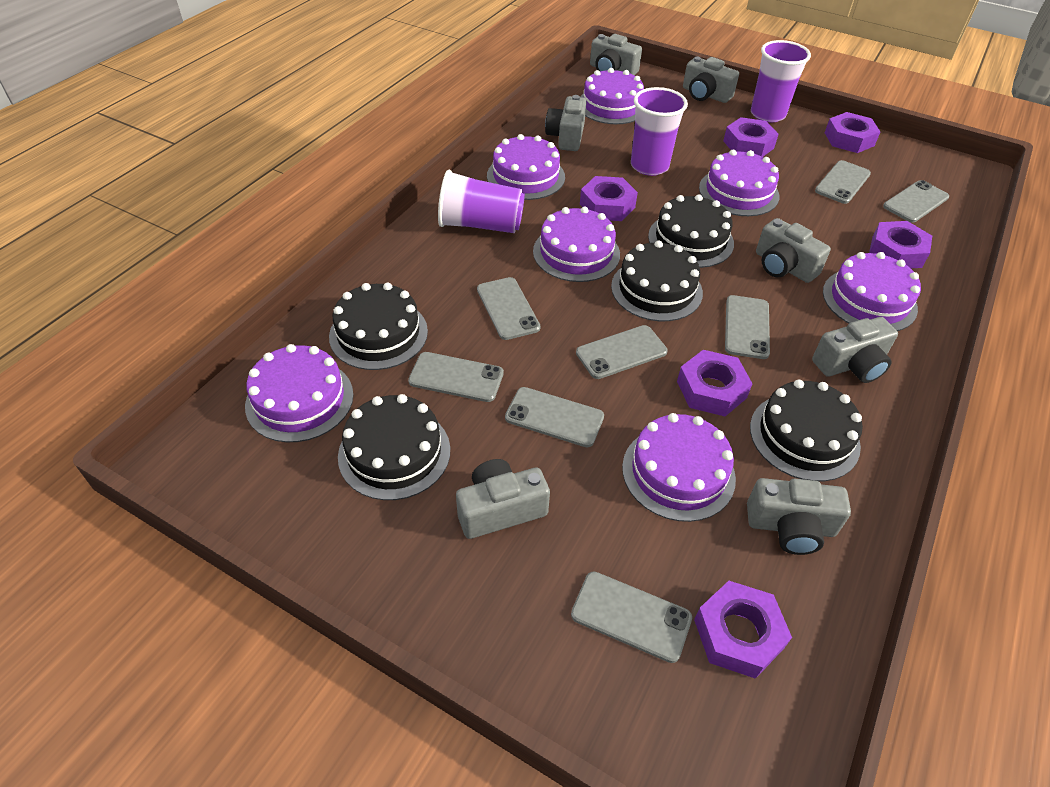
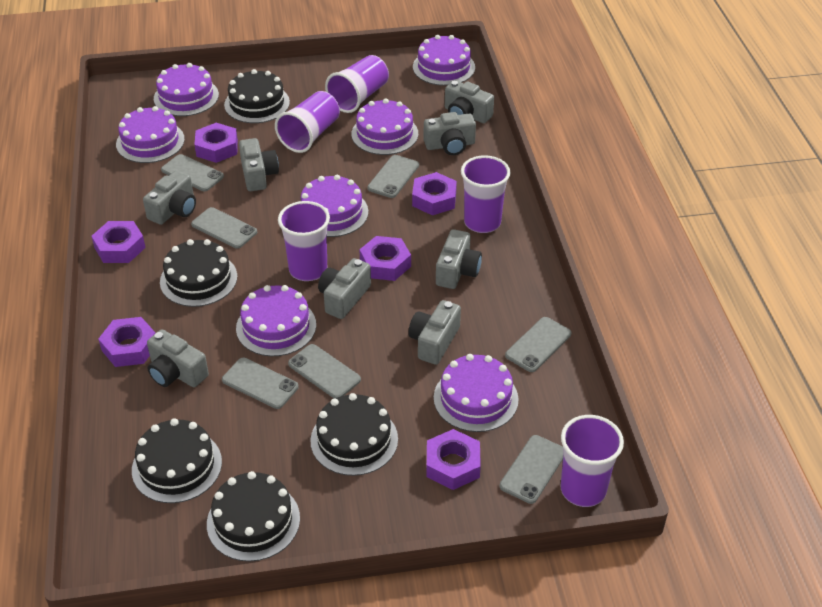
grey camera: [456,459,550,539] [545,95,586,151] [590,34,642,75] [683,56,739,103] [747,478,851,555] [756,218,831,283] [812,317,898,383] = 7 -> [143,170,196,225] [147,329,209,387] [239,138,279,191] [318,258,371,319] [408,300,461,365] [424,112,476,155] [436,229,482,289] [445,80,494,123] = 8
grey phone: [408,352,504,402] [477,277,541,340] [505,387,604,447] [571,572,692,663] [576,325,668,379] [725,295,770,359] [815,160,871,204] [883,180,949,223] = 8 -> [161,154,224,191] [191,207,257,249] [222,358,299,409] [288,344,361,398] [367,155,419,198] [500,435,563,504] [505,317,571,372] = 7
purple cup: [438,170,525,233] [631,87,688,176] [751,40,811,122] = 3 -> [275,91,340,153] [278,201,330,281] [325,55,389,113] [461,155,511,233] [561,415,624,507] = 5

